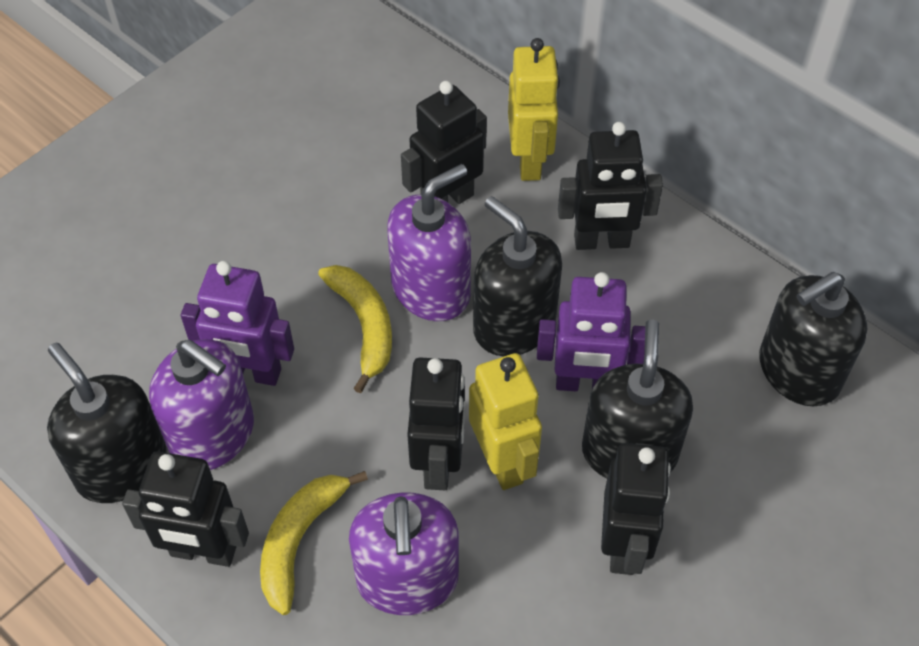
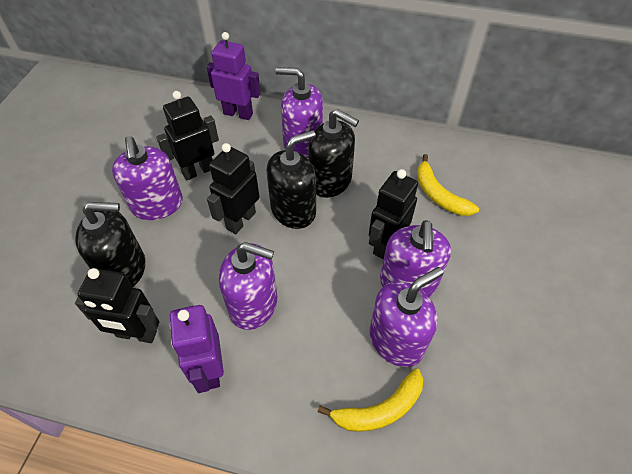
black robot: [122,451,249,567] [401,81,487,204] [407,358,466,490] [558,122,663,250] [601,443,671,575] = 5 -> [75,268,160,343] [156,91,219,180] [207,143,260,234] [369,169,418,259] = 4
black soap dispenser: [47,343,167,503] [473,196,562,356] [582,320,693,479] [759,272,867,406] = 4 -> [75,202,145,287] [266,130,316,229] [308,109,359,198] = 3
purple soap dispenser: [149,339,254,470] [349,493,459,615] [387,164,471,321] = 3 -> [112,136,183,220] [219,242,277,330] [275,67,323,158] [370,267,444,367] [380,220,451,297] = 5
yellow robot: [469,353,542,490] [508,38,560,181] = 2 -> none = 0

